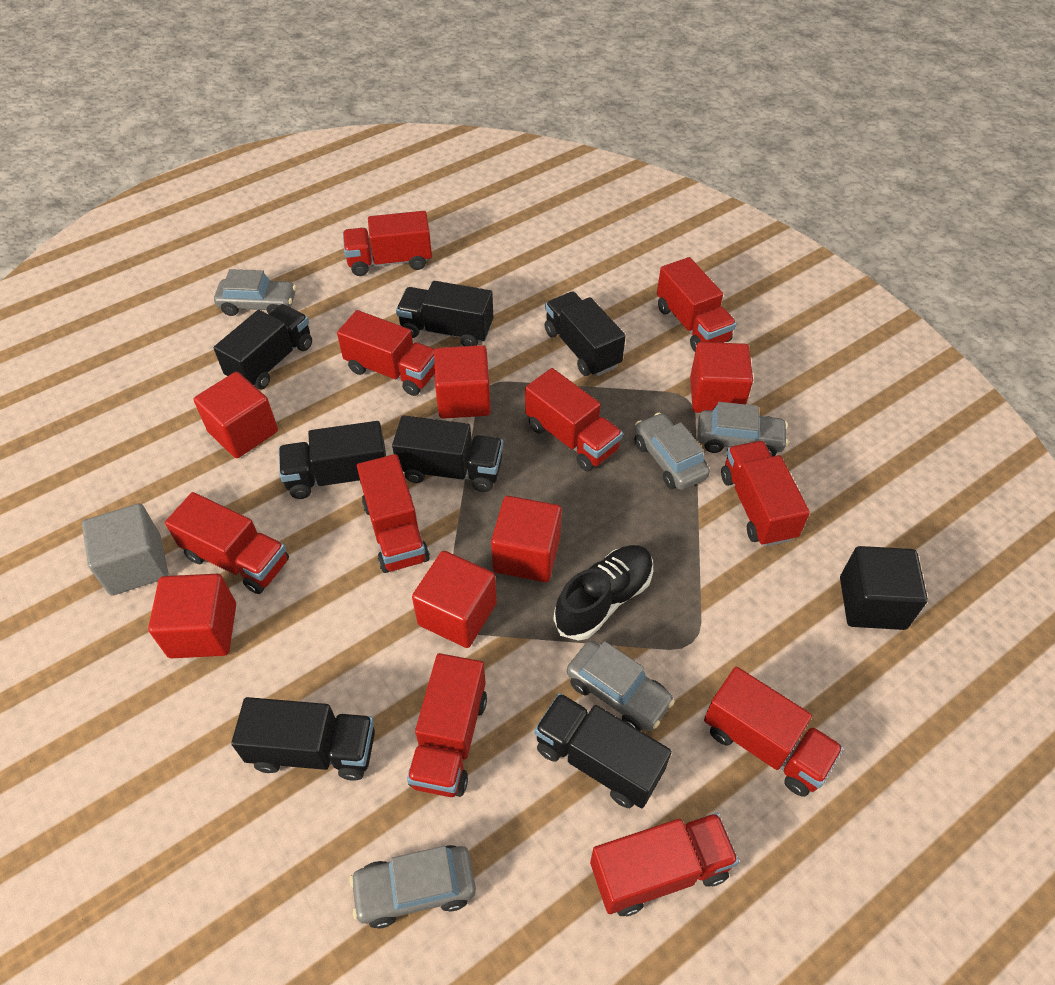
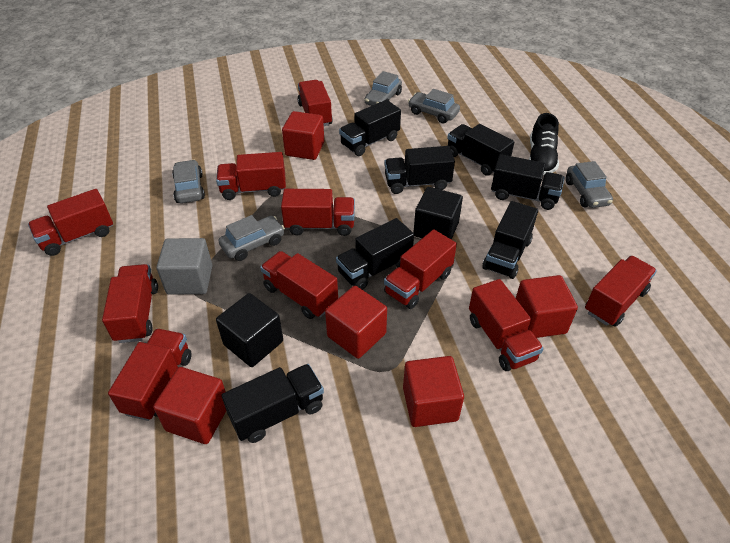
black cube: [840,546,928,630] = 1 -> [216,293,283,367] [413,187,463,240] = 2
red cube: [148,574,236,658] [194,372,278,458] [412,551,497,648] [434,345,491,419] [491,496,562,582] [690,342,753,413] = 6 -> [153,367,226,444] [282,111,324,160] [325,286,387,359] [403,356,464,427] [516,275,578,338] = 5

